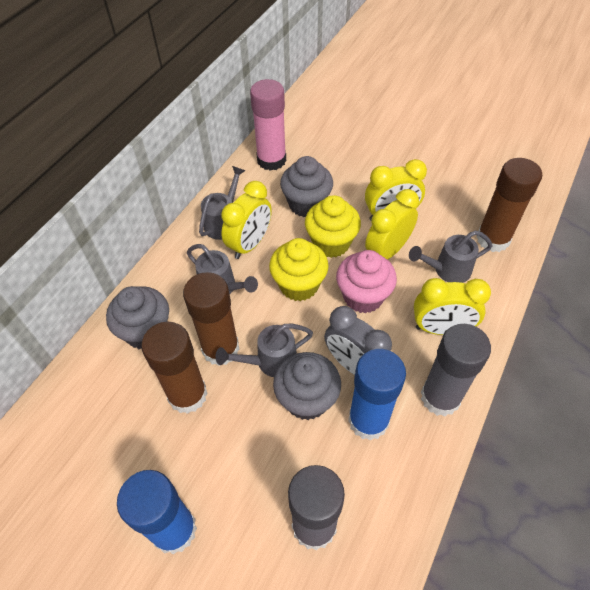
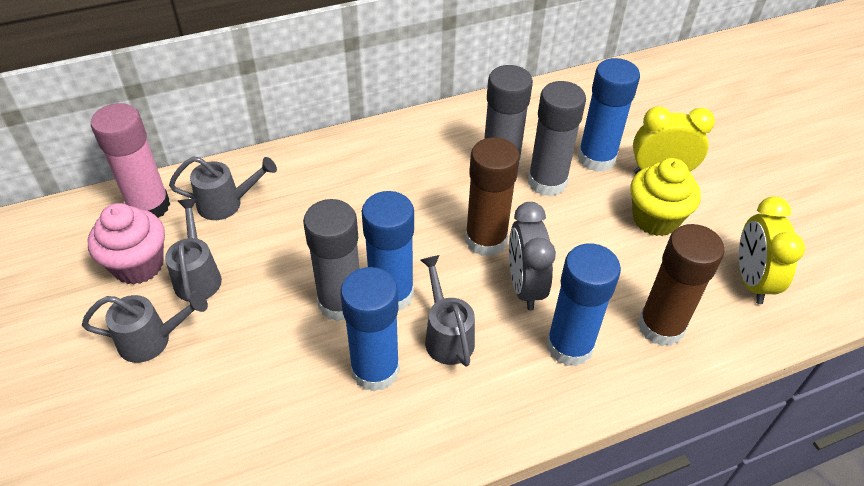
blue glue stick: [117,470,197,555] [348,349,406,440] = 2 -> [340,267,400,392] [362,191,414,311] [546,244,621,366] [578,58,640,172] = 4
brown glue stick: [141,322,208,414] [183,272,240,366] [476,158,542,252] = 3 -> [465,137,520,256] [638,224,725,346] = 2
grey cupcake: [106,286,169,349] [273,352,341,420] [280,156,333,217] = 3 -> none = 0
grey glue stick: [288,465,345,550] [421,324,491,416] = 2 -> [303,199,359,322] [484,65,533,170] [528,81,586,197] = 3
yellow clock: [221,181,272,259] [365,159,427,221] [365,189,419,260] [414,278,491,335] = 4 -> [633,106,715,174] [739,196,805,304] = 2
yellow cupcake: [269,238,329,301] [305,195,361,258] = 2 -> [630,158,701,236] = 1

